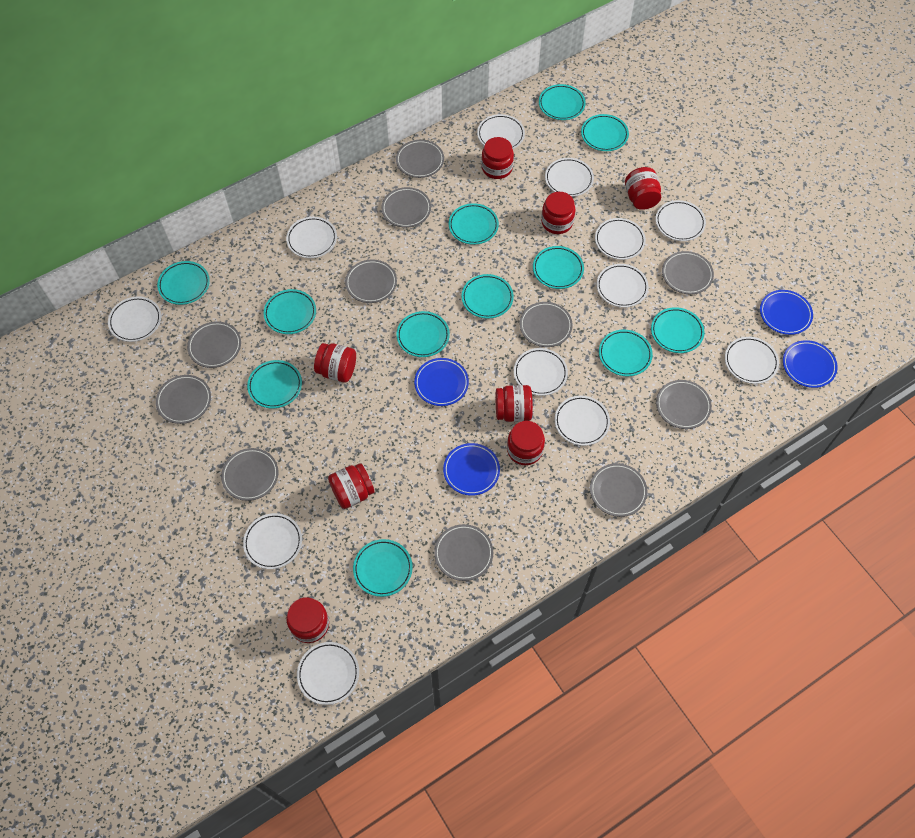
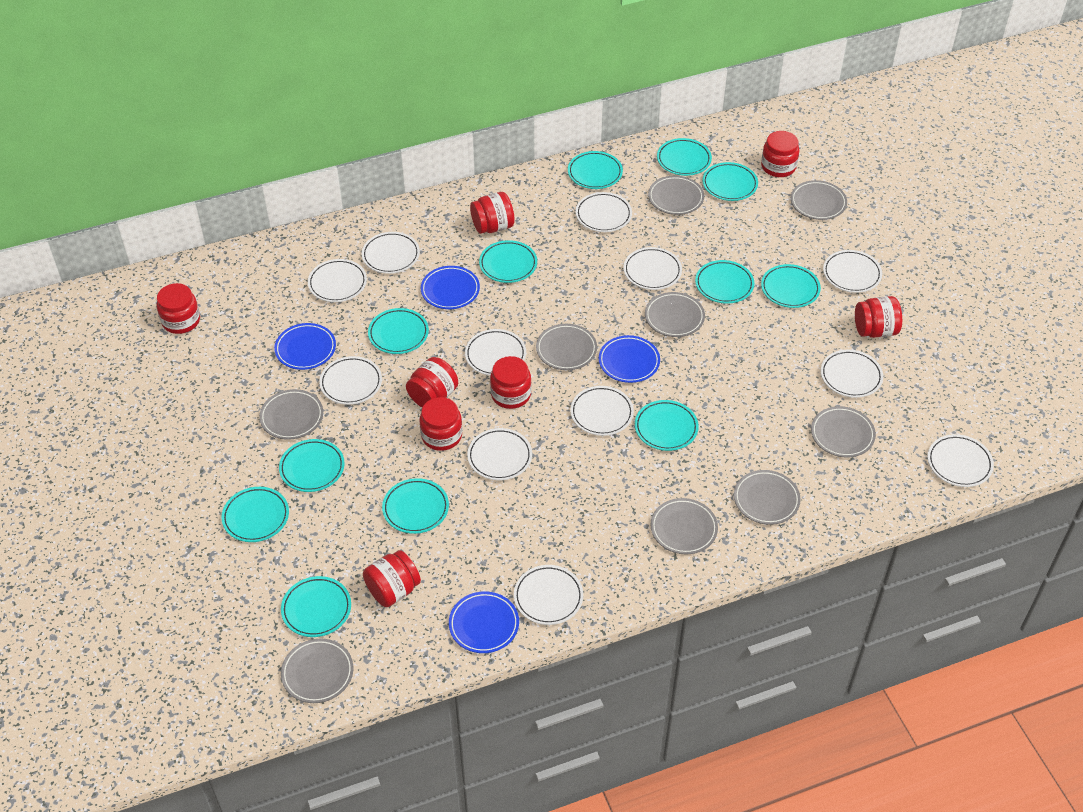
grey plate: [156,375,211,424] [187,321,241,368] [221,448,278,501] [345,259,397,303] [381,187,431,228] [396,140,444,178] [434,524,493,581] [520,302,572,347] [590,463,647,517] [656,380,712,429] [662,251,714,294] = 11 -> [259,389,323,440] [281,638,353,703] [536,324,597,370] [645,292,705,337] [648,176,704,215] [650,498,718,554] [734,470,801,525] [791,180,847,220] [811,406,876,457] = 9

